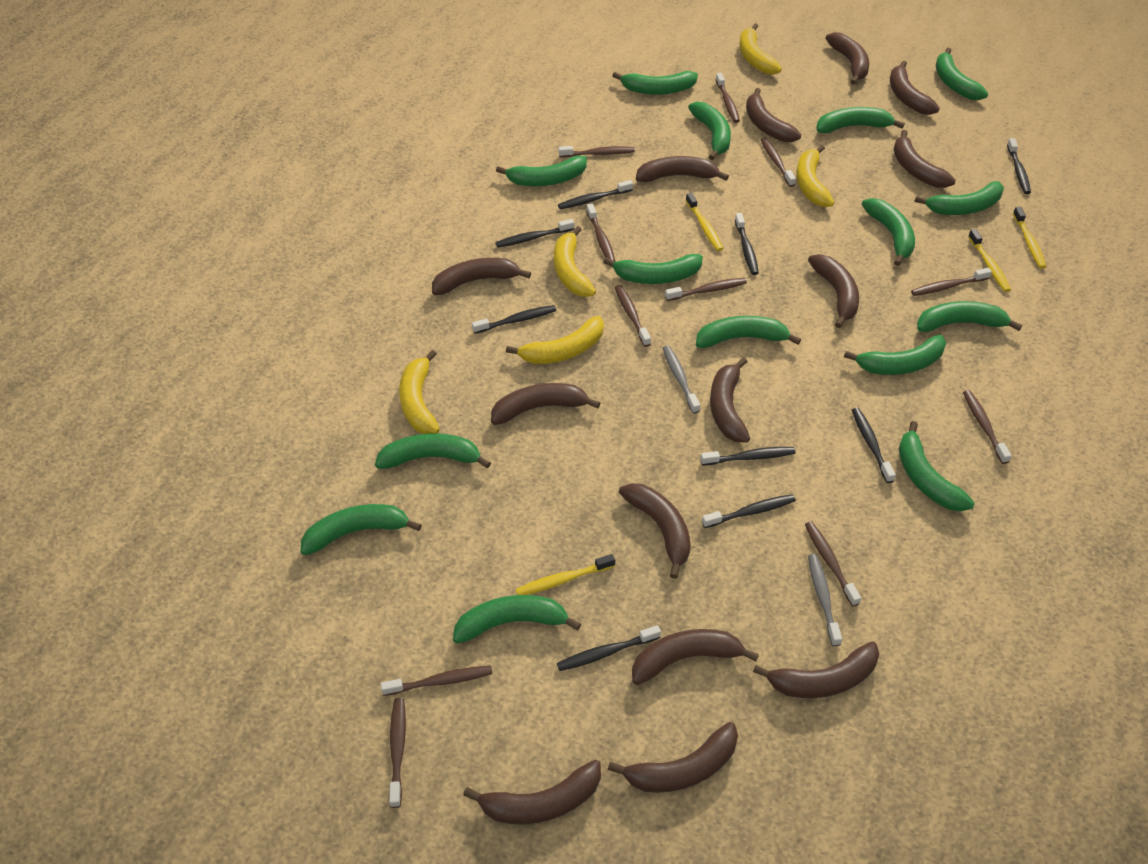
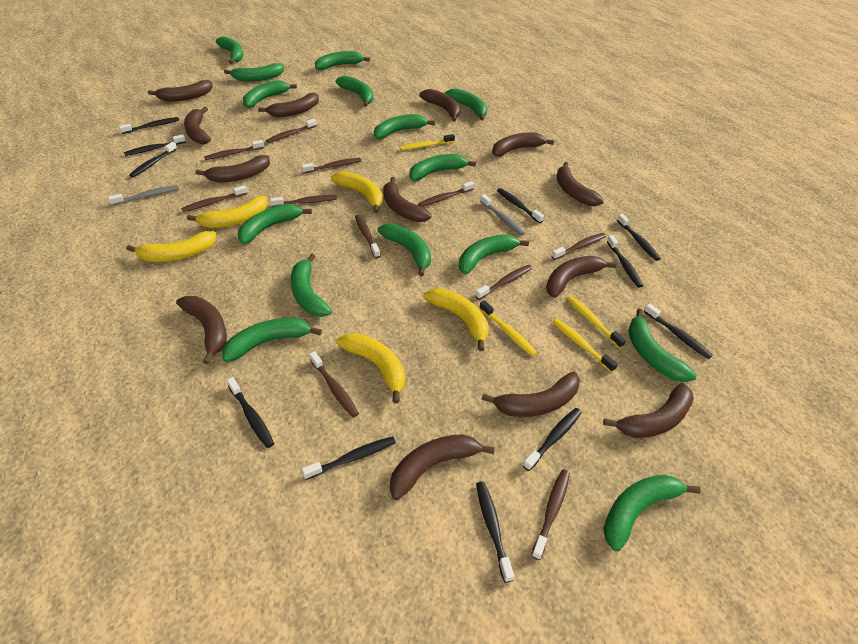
black toothbrush: [472,305,556,334] [495,219,574,248] [557,625,661,671] [558,180,633,209] [701,447,796,465] [702,494,796,528] [735,213,759,275] [852,408,896,483] [1007,138,1031,194] = 9 -> [119,117,179,134] [124,134,186,156] [129,142,177,178] [227,377,274,448] [302,436,396,480] [476,481,514,583] [497,188,544,223] [523,408,582,471] [607,235,643,287] [617,214,661,261] [644,304,713,359] = 11
brown banana: [432,258,531,295] [463,760,601,825] [491,383,600,425] [608,722,738,793] [619,483,691,579] [632,629,759,685] [636,156,729,182] [710,357,750,443] [746,88,802,142] [753,642,879,698] [808,254,859,328] [826,32,869,85] [890,61,940,115] [893,130,956,188] = 14 -> [148,80,213,102] [176,296,227,364] [184,107,211,144] [196,155,270,182] [258,93,319,117] [383,177,432,222] [390,434,495,501] [419,89,461,121] [482,371,580,417] [492,132,554,157] [546,256,617,298] [556,162,604,206] [603,383,694,438] = 13

